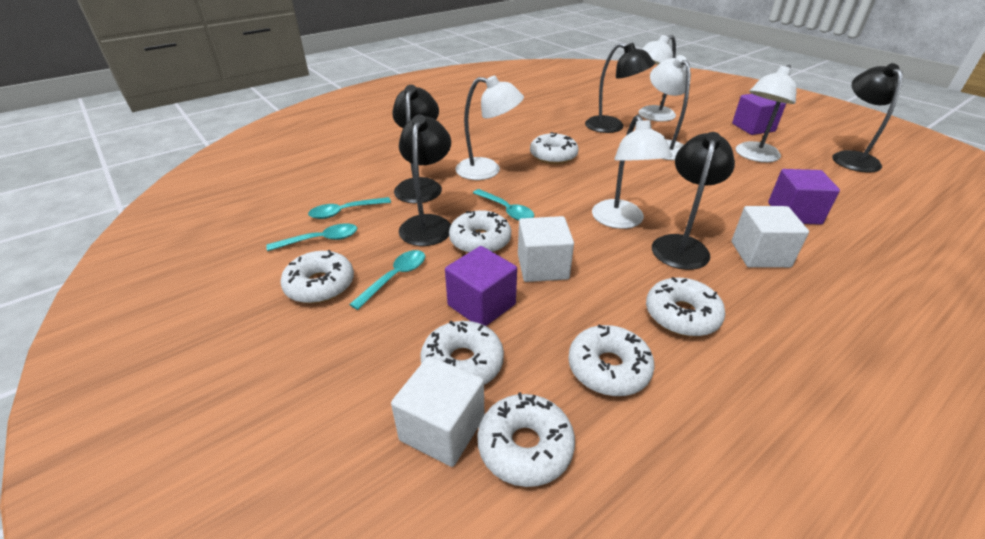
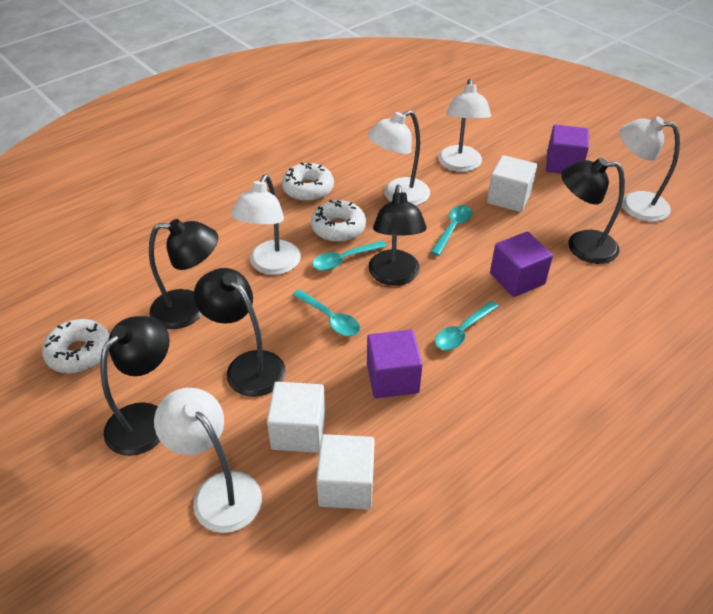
white donut: [280,250,354,304] [420,321,504,385] [449,210,511,253] [477,392,575,487] [530,132,578,164] [568,325,655,396] [646,277,725,337] = 7 -> [42,319,109,374] [282,162,334,202] [311,200,366,242] = 3

